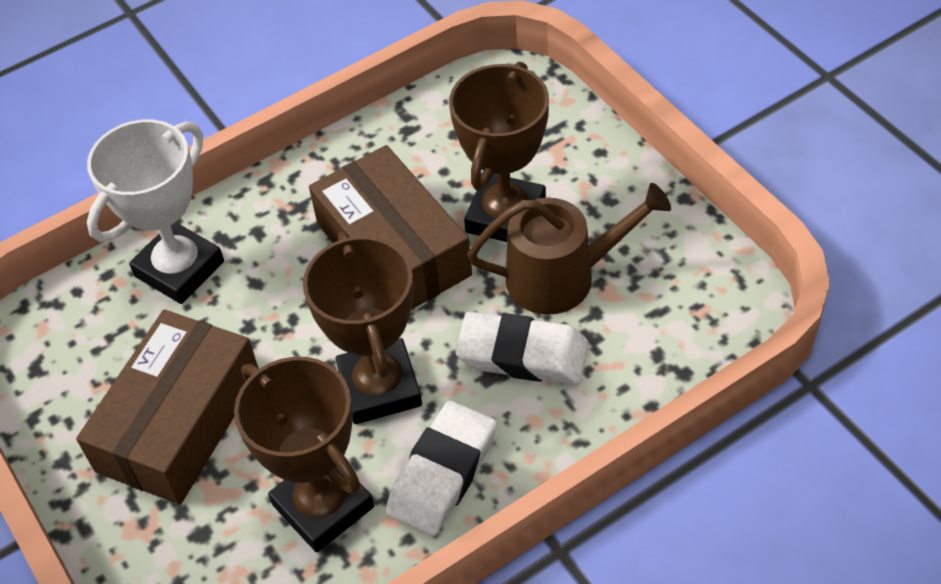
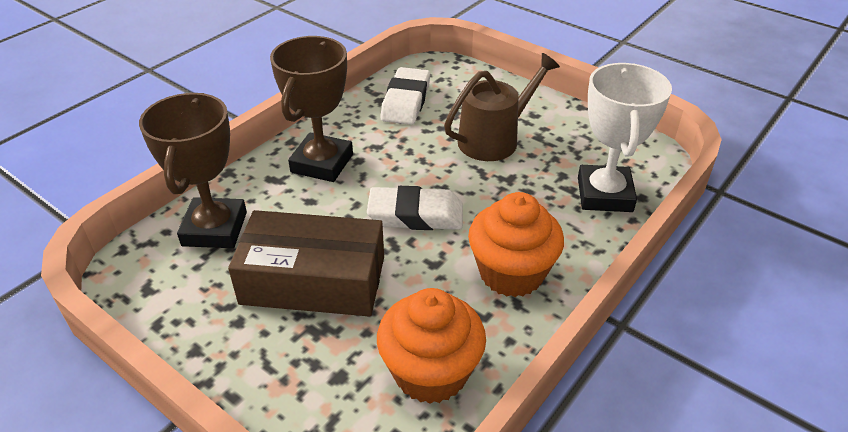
brown box: [76,310,258,504] [309,145,472,310] = 2 -> [228,210,384,317] = 1
brown trophy: [234,357,374,552] [303,232,422,424] [449,62,549,242] = 3 -> [139,93,247,248] [270,36,353,182] = 2
orange cupcake: none = 0 -> [377,288,486,404] [468,192,564,297] = 2

